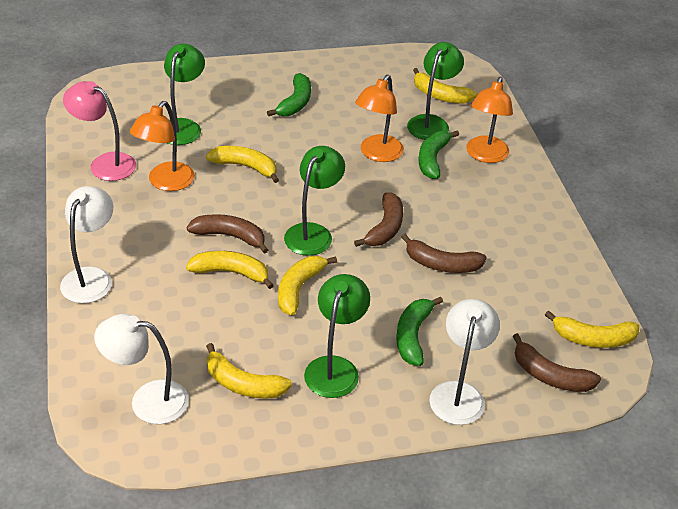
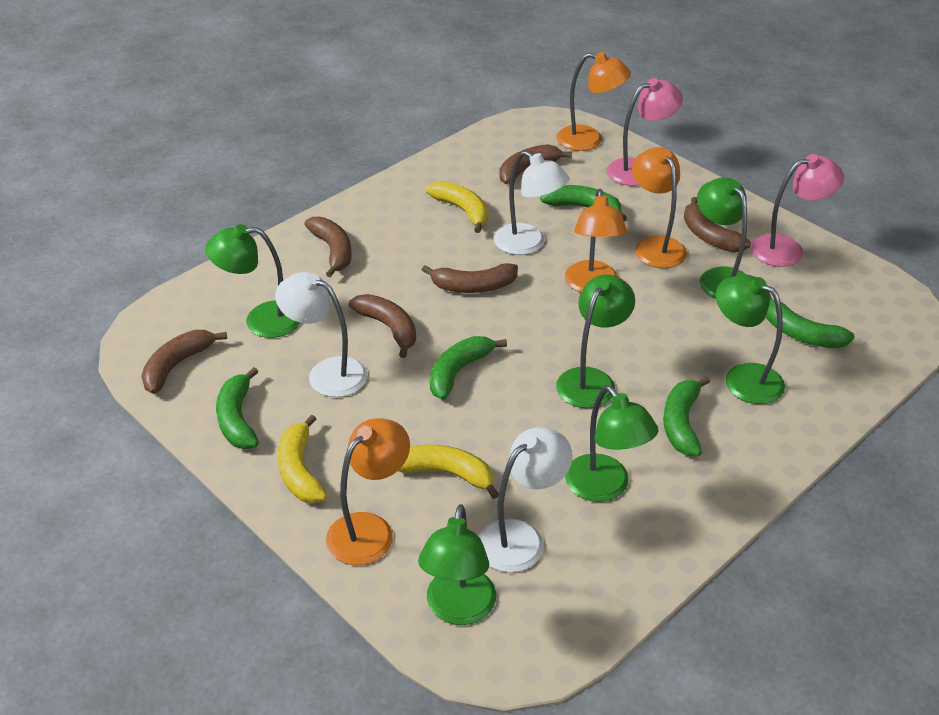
brown banana: [187,214,268,254] [354,192,403,247] [401,234,487,273] [513,333,601,392] = 4 -> [141,330,227,394] [304,217,352,277] [348,294,416,358] [422,263,518,293] [499,144,572,184] [684,197,751,252] = 6
green banana: [267,73,311,116] [396,296,443,366] [419,130,459,179] = 3 -> [216,367,259,449] [430,336,507,400] [540,185,627,221] [663,376,710,456] [766,293,855,348] = 5
green lamp: [164,44,205,145] [284,146,345,256] [304,274,370,398] [407,42,464,140] = 4 -> [205,224,300,338] [418,504,496,625] [556,274,635,408] [565,386,659,502] [697,177,747,299] [716,275,785,404] = 6
orange lamp: [130,101,195,191] [355,75,404,162] [466,76,513,163] = 3 -> [326,418,410,565] [556,52,631,151] [565,189,627,293] [632,147,687,268] = 4
pink lamp: [63,81,136,181] = 1 -> [606,78,683,186] [751,154,844,267] = 2
yellow banana: [186,251,274,289] [206,146,279,183] [206,343,292,399] [278,256,337,316] [413,68,477,104] [545,310,639,348] = 6 -> [278,414,327,503] [398,445,499,499] [426,181,488,233] = 3

